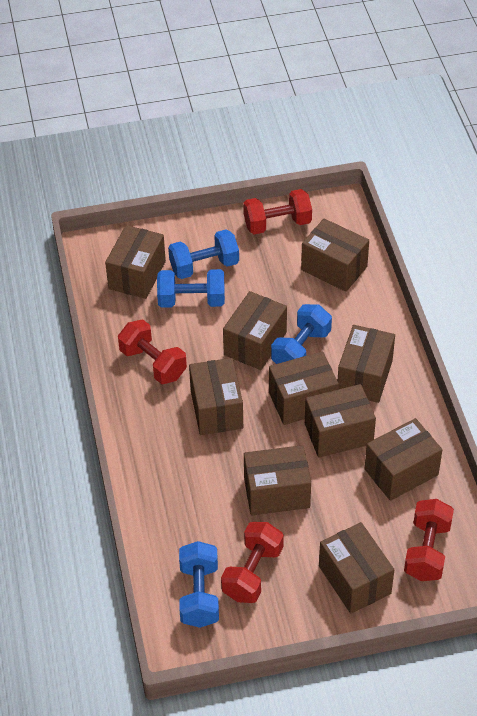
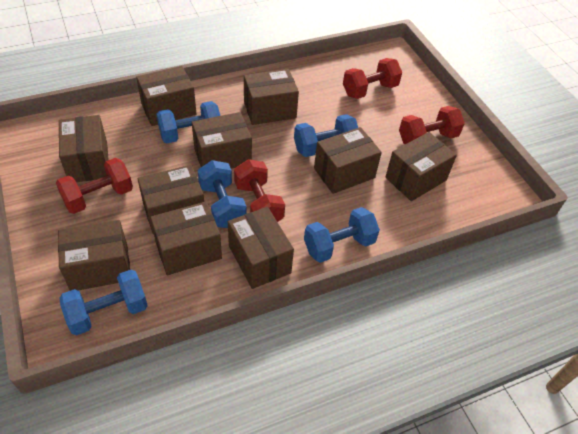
blue dumbbell: [157,269,225,308] [168,229,239,279] [179,541,219,628] [271,304,332,364] = 4 -> [59,270,148,336] [156,101,220,143] [198,160,247,228] [294,114,358,157] [304,207,380,263] = 5

